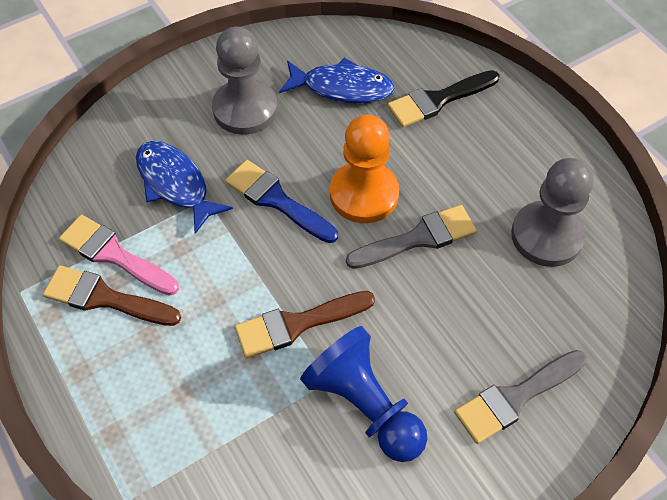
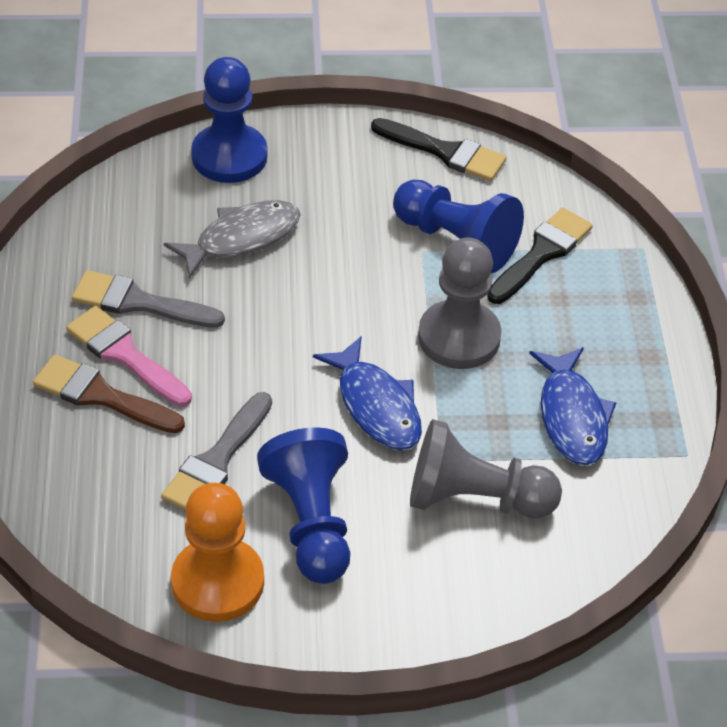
black brush: [387,70,500,127] = 1 -> [371,118,506,181] [487,208,593,304] = 2
blue brush: [225,160,338,243] = 1 -> none = 0
blue pawn: [300,326,427,462] = 1 -> [191,57,268,183] [257,427,350,584] [393,180,524,274] = 3
brown brush: [43,265,181,326] [235,291,375,358] = 2 -> [33,355,185,433] = 1
grey fish: none = 0 -> [164,200,301,279] = 1

